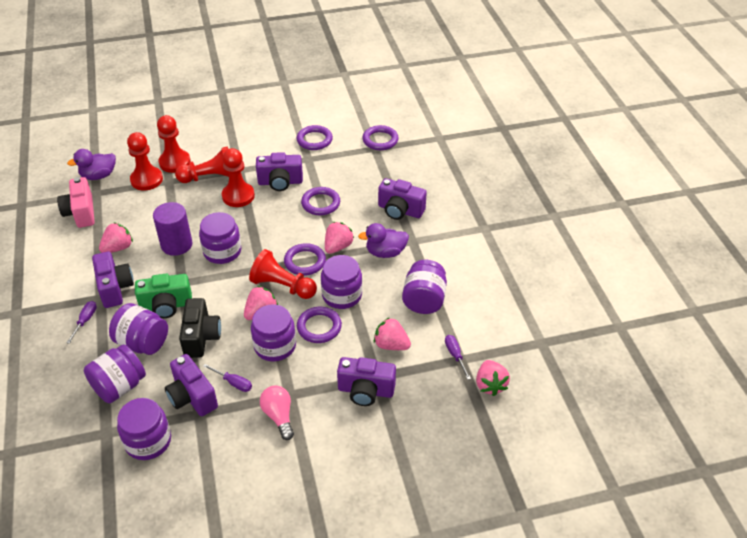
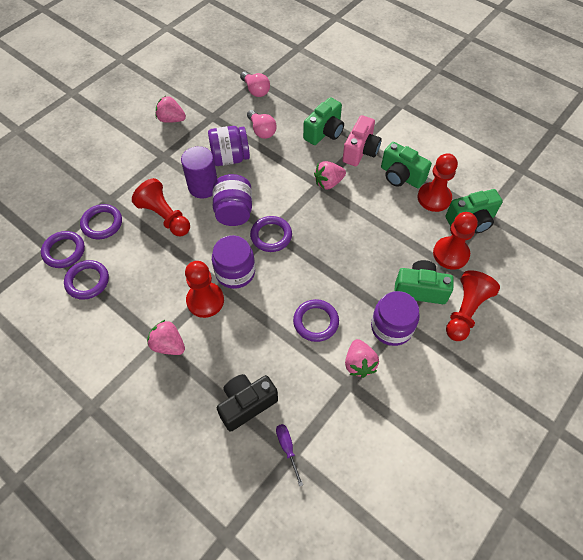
green camera: [135,274,192,318] = 1 -> [303,97,344,145] [381,142,432,188] [394,260,454,304] [446,189,503,233] = 4
pink light bulb: [260,385,294,440] = 1 -> [240,72,270,97] [247,110,277,139] = 2
pink strawberry: [99,222,133,253] [244,286,278,320] [325,222,354,254] [374,317,411,350] [476,360,510,396] = 5 -> [147,320,185,355] [155,96,186,123] [314,161,346,189] [345,339,379,378] = 4
purple camera: [92,251,134,308] [165,354,218,416] [256,152,303,191] [337,357,396,406] [378,178,427,220] = 5 -> none = 0
purple duck: [67,149,116,180] [358,223,409,258] = 2 -> none = 0
purple jar: [84,344,146,403] [109,303,168,355] [117,398,171,460] [199,212,241,264] [251,304,296,361] [321,255,362,309] [402,260,447,314] = 7 -> [208,126,250,166] [212,174,252,226] [212,235,255,289] [371,291,420,346] = 4
purple screwdriver: [66,301,97,344] [203,364,252,392] [445,335,471,380] = 3 -> [276,424,303,487] = 1

